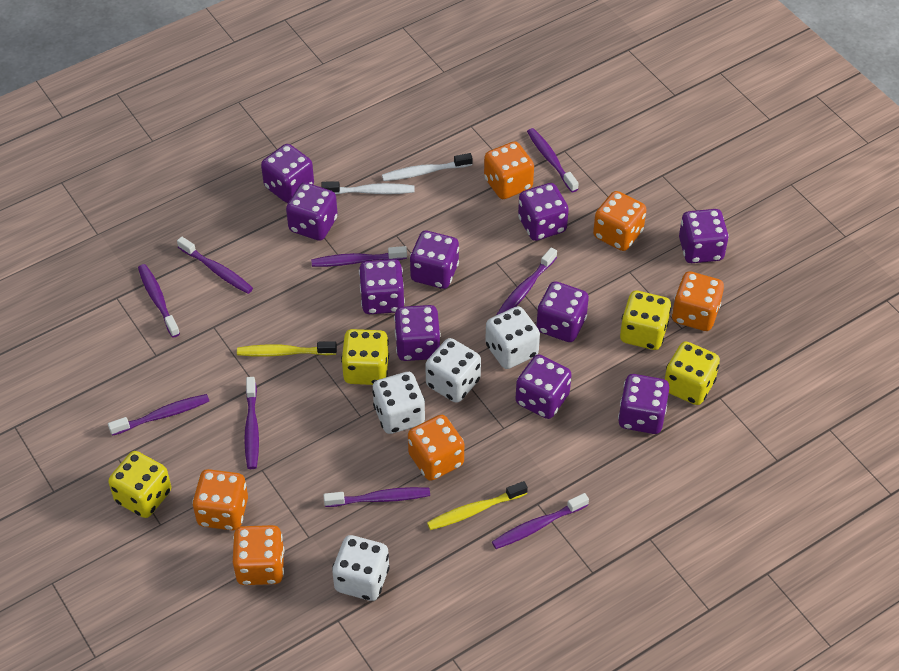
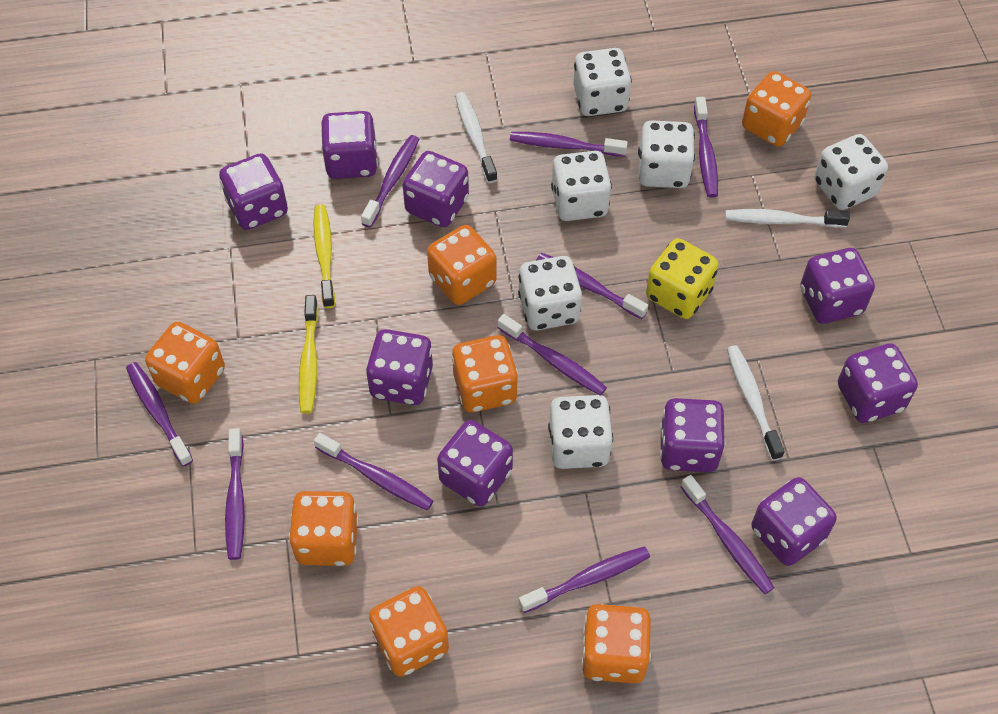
orange dice: [192,469,248,531] [233,525,284,585] [408,415,464,481] [484,141,534,199] [593,191,647,251] [672,271,724,331] = 6 -> [145,322,225,404] [289,491,359,566] [369,586,449,677] [427,225,497,305] [452,335,518,413] [581,604,651,683] [742,71,811,147] = 7
purple dice: [261,144,314,203] [286,183,338,241] [359,259,405,314] [394,305,441,361] [410,231,459,289] [516,354,572,419] [518,183,569,241] [536,281,589,342] [618,374,670,434] [679,209,729,263] = 10 -> [219,153,288,230] [321,111,378,179] [366,329,433,405] [403,151,469,227] [437,420,513,507] [660,398,725,472] [751,477,837,566] [800,248,875,324] [838,343,918,423] = 9
purple toothbrush: [108,394,209,436] [138,264,180,337] [177,237,253,294] [244,377,259,469] [311,246,407,267] [323,487,430,507] [492,493,589,549] [496,247,557,315] [527,128,579,193] = 9 -> [126,362,193,467] [225,428,245,560] [314,433,433,511] [361,135,419,228] [498,314,607,395] [510,132,628,157] [519,546,650,613] [537,253,648,319] [680,475,775,594] [694,97,718,198] = 10
white dice: [332,535,390,601] [372,372,425,434] [425,338,481,403] [485,306,540,369] = 4 -> [518,256,582,330] [548,395,613,469] [551,151,612,221] [573,48,632,116] [638,120,695,188] [814,134,888,210] = 6
white toothbrush: [321,181,415,194] [382,153,473,181] = 2 -> [455,92,498,183] [725,209,850,228] [727,345,785,461] = 3
yellow dice: [108,451,171,518] [341,329,389,385] [620,291,671,350] [665,341,720,405] = 4 -> [646,238,718,319] = 1

